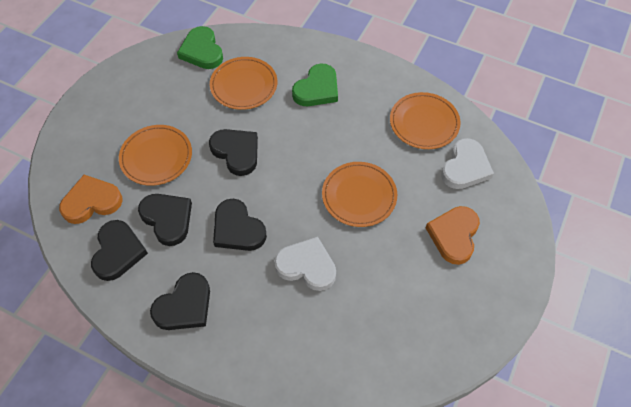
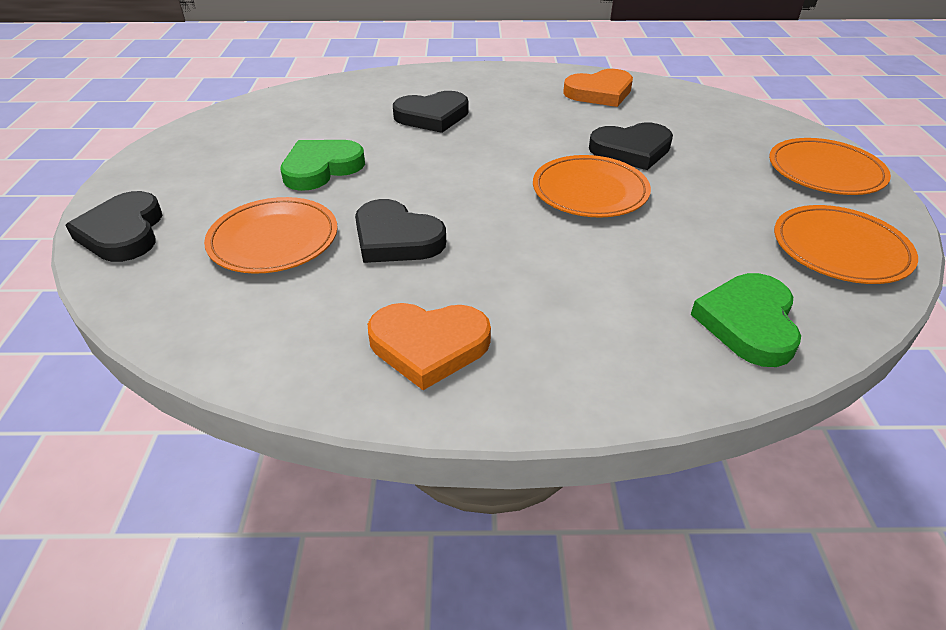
black heart: [91,220,148,281] [138,194,192,246] [150,272,210,330] [209,129,258,176] [213,199,267,251] = 5 -> [65,191,162,262] [355,199,446,263] [393,91,468,133] [589,123,673,170] = 4
white heart: [274,237,336,291] [441,138,494,189] = 2 -> none = 0

